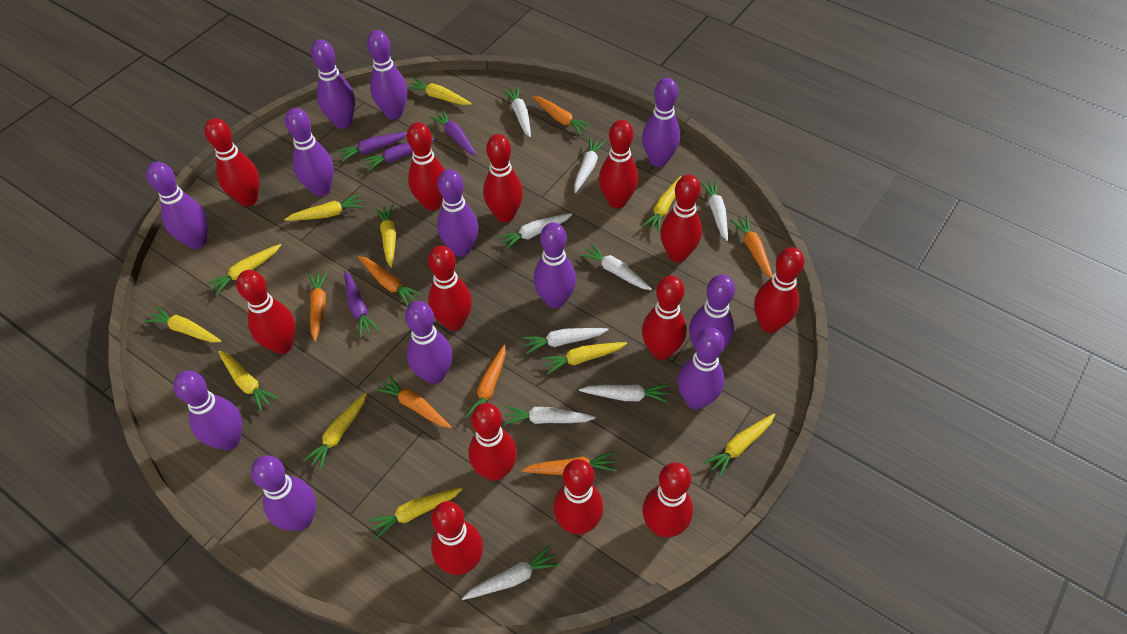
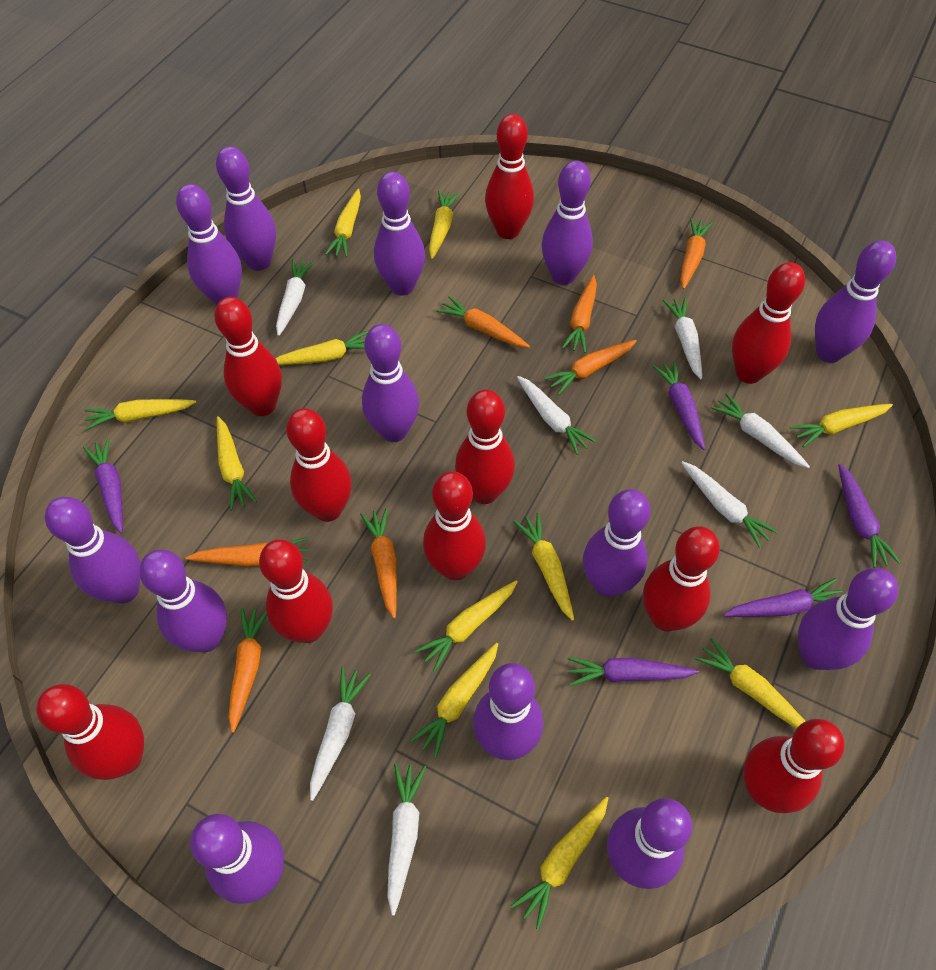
purple bowling pin: [146,162,208,249] [173,371,242,450] [251,456,316,531] [285,108,334,196] [311,39,355,129] [367,30,407,120] [405,301,452,384] [437,169,478,257] [533,222,576,308] [642,78,680,167] [678,327,725,410] [689,274,735,350] = 12 -> [45,497,140,604] [139,550,227,652] [176,184,242,305] [190,814,284,904] [216,146,276,271] [362,324,419,442] [374,172,425,296] [473,663,543,760] [542,160,593,285] [583,489,650,597] [607,798,692,889] [798,568,898,670] [815,240,896,363] = 13
purple carrot: [337,132,407,162] [344,271,379,338] [362,138,434,171] [429,110,477,156] = 4 -> [83,438,123,534] [567,657,699,686] [652,360,705,450] [723,578,842,617] [838,464,900,568] = 5
red bowling pin: [205,118,259,206] [236,270,296,354] [407,122,445,211] [428,245,472,331] [431,501,483,575] [469,403,517,481] [483,134,523,222] [553,459,603,534] [599,120,638,208] [642,276,687,360] [642,462,693,538] [660,175,702,262] [754,247,804,333] = 13 -> [36,684,144,780] [214,297,282,416] [259,539,333,643] [286,408,352,522] [423,471,486,580] [455,390,515,504] [485,114,534,239] [643,526,720,631] [732,262,805,384] [743,719,845,813] = 10
white carrot: [462,545,560,600] [498,213,572,250] [503,86,531,137] [504,406,595,425] [522,328,609,354] [574,137,606,193] [579,384,669,403] [580,243,652,290] [700,180,728,241] = 9 -> [276,259,314,336] [310,667,371,801] [387,763,426,916] [517,376,597,455] [663,297,702,380] [681,461,778,548] [711,393,810,468] = 7

